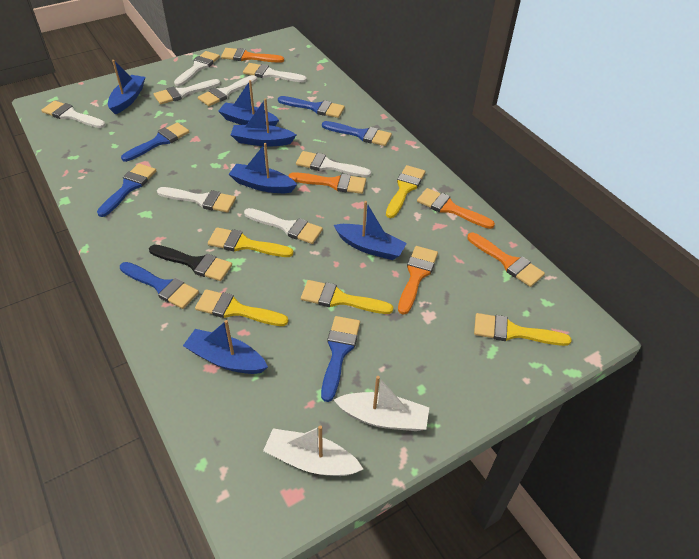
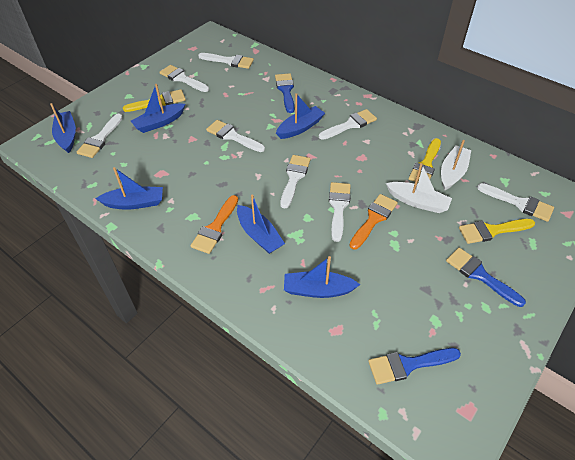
black brush: [149,245,232,281] = 1 -> none = 0
blue brush: [97,163,156,217] [120,262,199,309] [121,122,189,162] [278,96,345,118] [321,316,360,402] [322,121,392,146] = 6 -> [275,73,294,113] [368,348,461,385] [446,248,526,307] = 3
orange brush: [221,48,284,63] [289,172,366,194] [398,246,438,315] [417,188,495,229] [467,232,545,287] = 5 -> [191,195,238,254] [349,194,398,250] = 2
yellow brush: [195,289,289,326] [208,227,293,257] [301,280,393,314] [386,165,425,218] [474,313,571,346] = 5 -> [123,89,186,112] [409,138,441,183] [459,219,535,244] = 3

